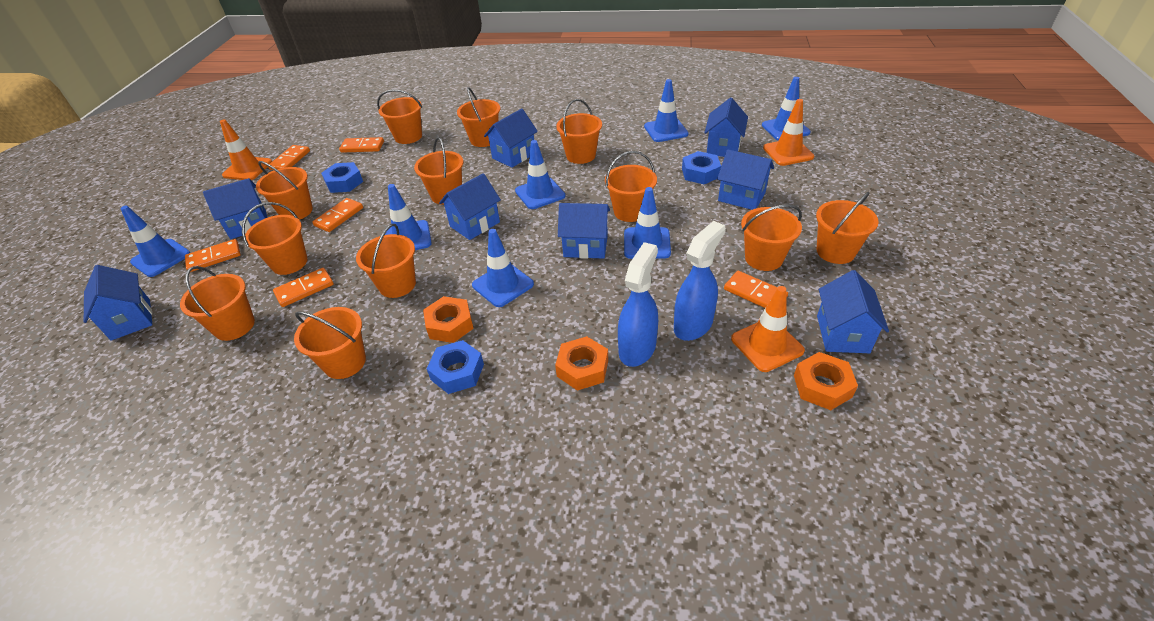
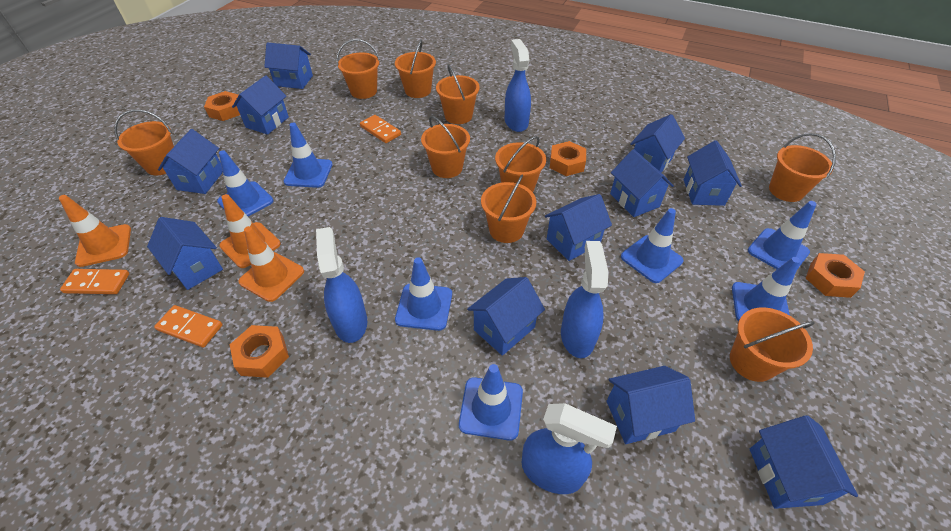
blue house: [84,265,152,341] [203,178,267,239] [439,173,501,240] [484,108,538,168] [558,203,610,259] [704,98,748,157] [717,149,774,210] [817,270,889,353] = 8 -> [147,217,223,290] [158,129,223,194] [232,75,289,135] [264,42,313,89] [467,277,545,356] [545,194,612,261] [607,366,695,444] [610,149,674,217] [630,114,685,173] [684,140,742,206] [750,415,858,509] = 11
blue nut: [321,162,363,193] [427,340,484,394] [682,151,721,184] = 3 -> none = 0
blue spray bottle: [618,242,658,367] [674,221,726,341] = 2 -> [316,227,367,343] [505,39,531,132] [521,403,617,494] [561,241,608,358] = 4
orange bucket: [180,266,255,341] [242,202,308,275] [256,161,313,220] [294,307,366,379] [356,224,416,298] [377,89,422,144] [414,137,464,205] [457,87,500,147] [556,99,602,164] [605,151,657,222] [741,204,802,271] [816,192,879,264] = 12 -> [114,109,174,175] [336,39,380,99] [395,40,436,98] [421,116,470,178] [436,64,480,124] [481,175,536,243] [495,136,546,192] [730,307,814,382] [769,133,836,202] = 9
orange domino: [185,239,241,272] [268,145,310,170] [273,268,334,307] [312,198,363,232] [339,137,384,153] [724,271,788,308] = 6 -> [60,269,129,294] [154,305,222,348] [360,115,401,143] = 3
orange nut: [423,296,474,343] [555,336,608,391] [794,352,858,410] = 3 -> [204,91,240,121] [230,325,289,378] [550,141,586,176] [806,253,865,298] = 4

